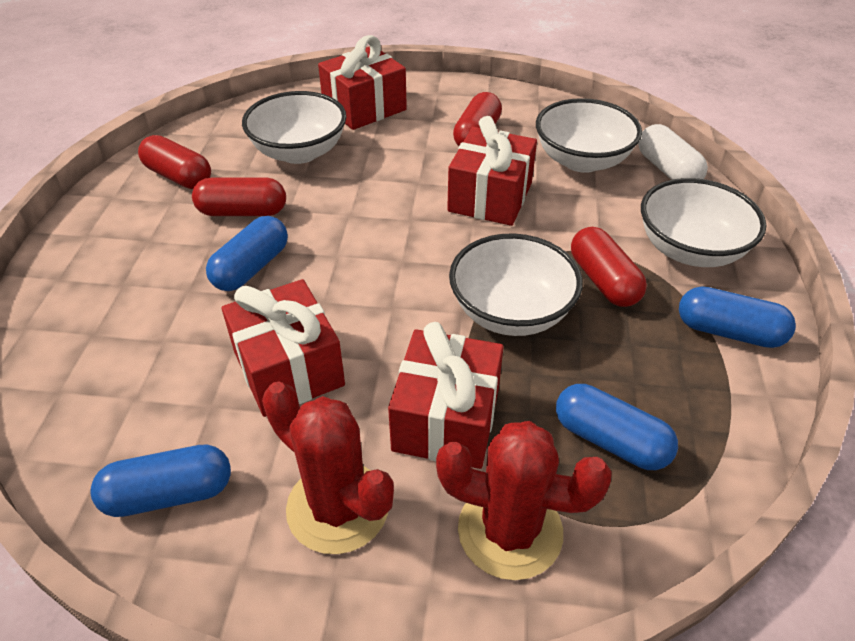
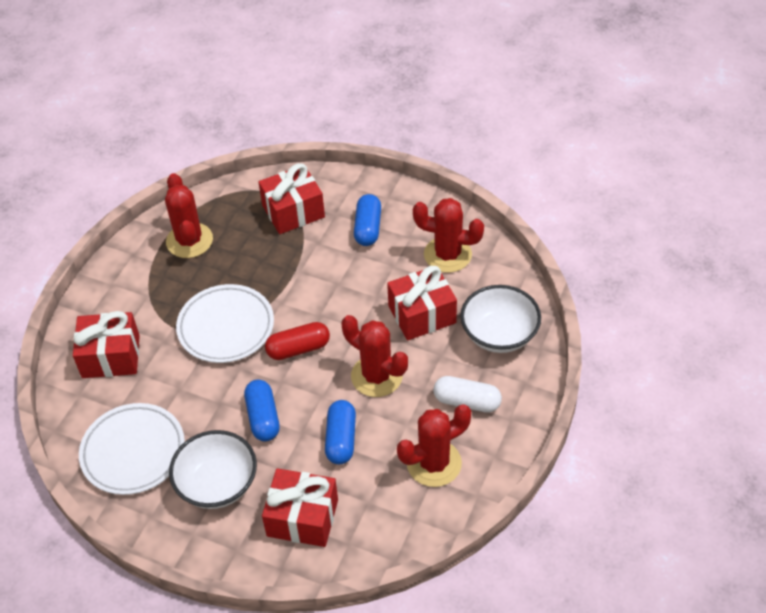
blue capsule: [90,445,231,517] [206,216,288,291] [556,384,678,470] [679,286,796,348] = 4 -> [244,380,280,441] [325,400,356,464] [354,194,381,246] = 3
red cactus: [262,381,394,554] [436,421,612,580] = 2 -> [165,173,213,258] [342,315,408,397] [397,404,471,487] [413,198,484,273] = 4
red capsule: [138,135,211,189] [192,177,286,216] [453,92,502,146] [571,227,647,307] = 4 -> [265,322,330,360] = 1
white bowl: [242,91,346,164] [449,233,583,336] [536,98,642,173] [641,178,766,267] = 4 -> [169,430,257,509] [460,285,541,353] = 2
white plate: none = 0 -> [79,403,185,495] [176,284,274,363] = 2

